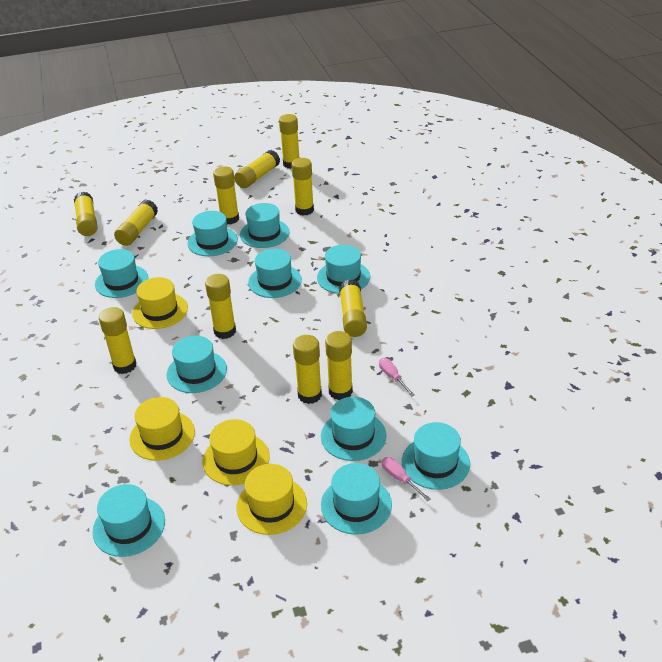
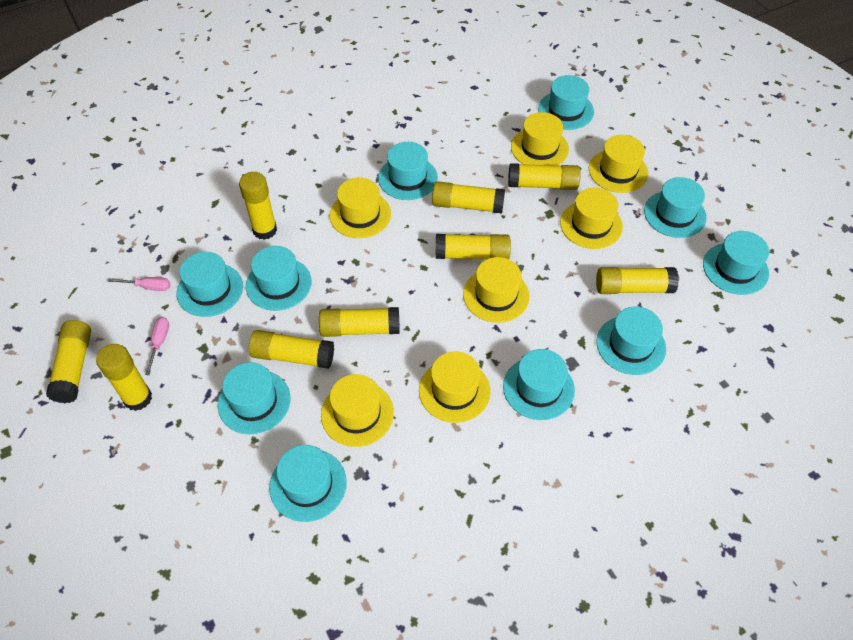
yellow glue stick: [74,192,98,236] [99,307,137,374] [114,200,158,246] [205,274,236,339] [213,166,239,225] [234,150,280,188] [279,114,300,169] [291,158,314,216] [293,335,322,404] [325,331,353,400] [339,280,367,337] = 11 -> [46,320,91,403] [96,344,152,411] [239,172,277,240] [249,330,334,369] [319,307,400,337] [432,181,505,213] [435,234,511,259] [508,163,580,190] [596,267,679,294] = 9
yellow hat: [130,397,195,461] [132,277,188,329] [203,419,270,486] [236,464,307,535] = 4 -> [321,374,394,447] [329,178,391,238] [419,351,491,423] [463,257,530,323] [511,112,569,166] [560,188,623,249] [589,135,648,193] = 7

